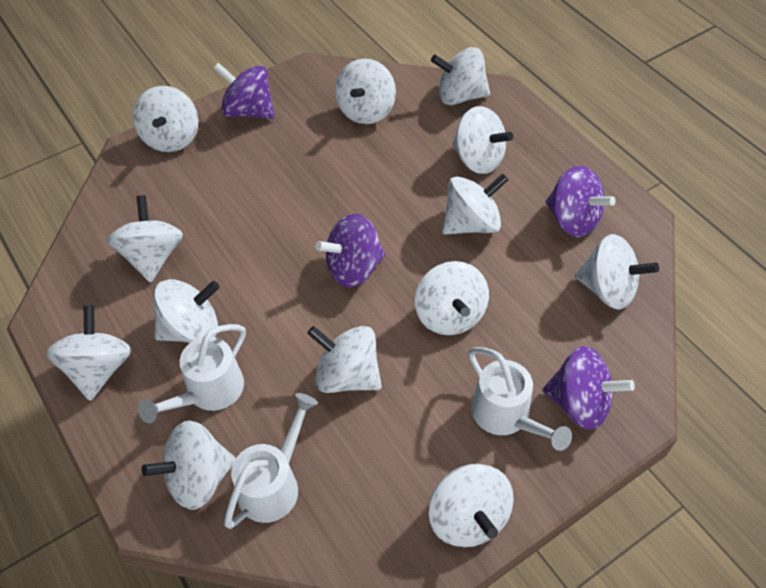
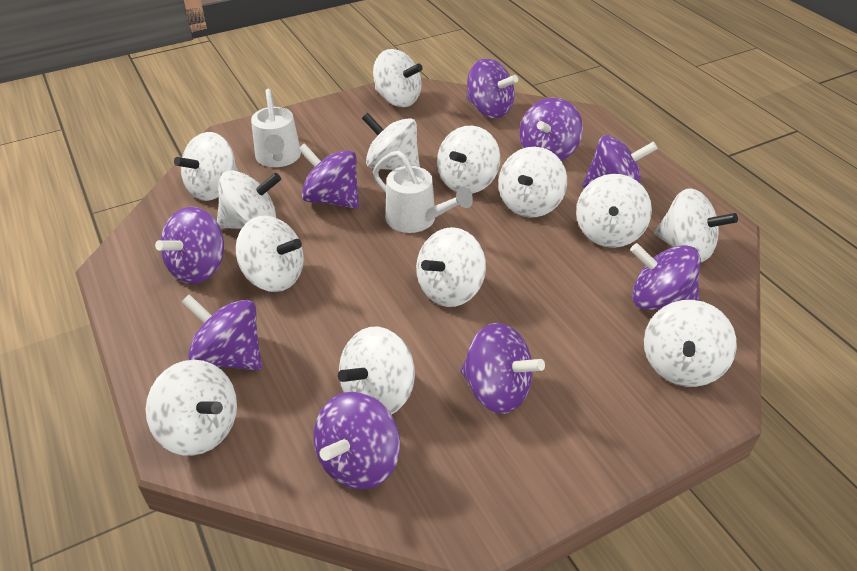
purple spinning top: [213,63,275,119] [315,214,385,287] [543,346,635,430] [546,166,616,237] = 4 -> [155,207,224,284] [182,294,262,370] [299,143,359,209] [313,392,400,490] [460,323,545,414] [467,58,518,118] [520,98,583,161] [582,135,658,188] [630,243,701,310] = 9
white watering can: [138,324,246,423] [224,393,318,529] [468,347,572,451] = 3 -> [251,89,301,167] [373,151,473,233] = 2

